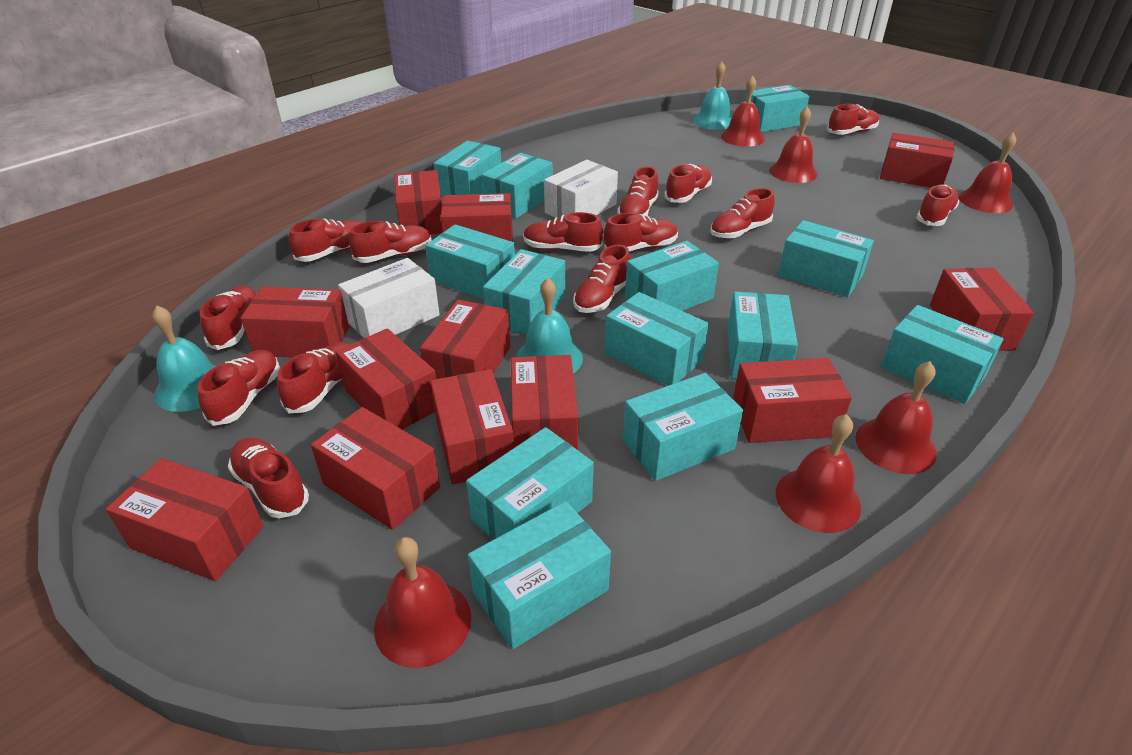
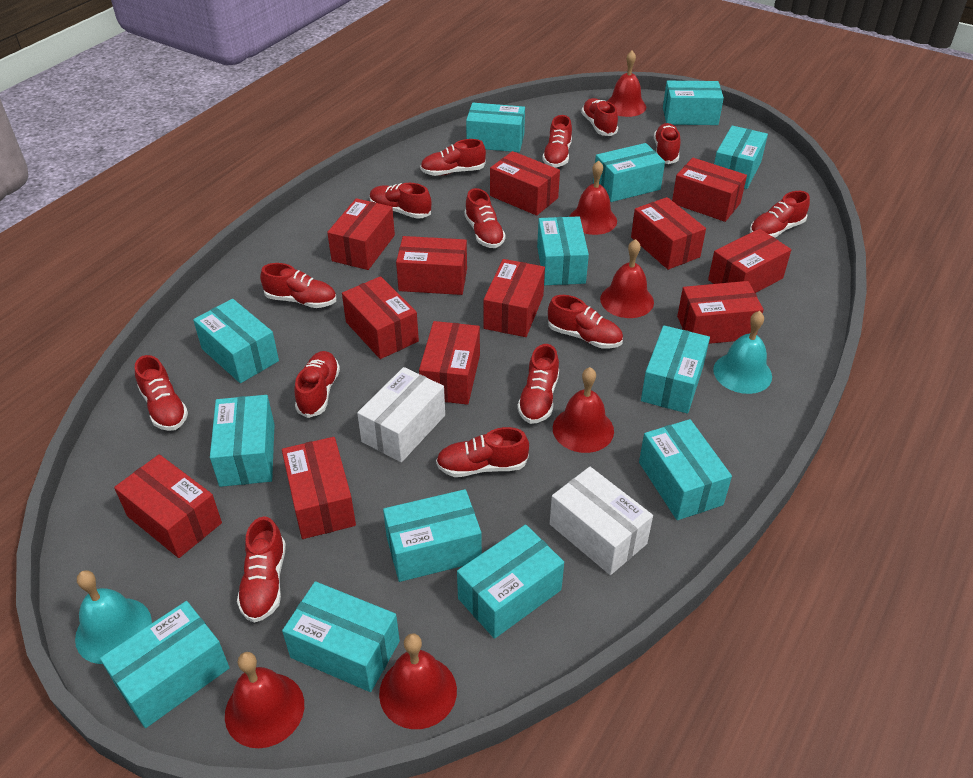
turquoise bell: [152,306,216,412] [516,278,583,373] [693,61,732,130] = 3 -> [75,570,152,664] [713,311,772,394] = 2

